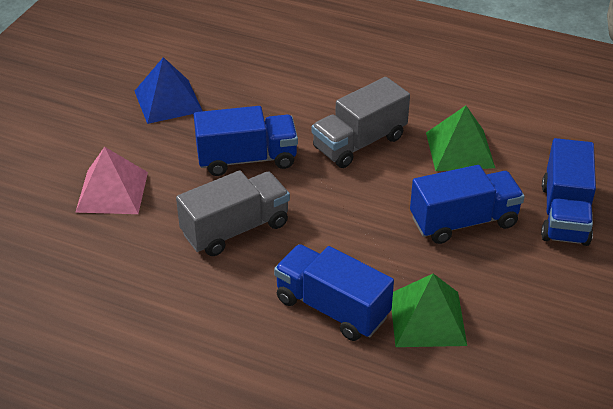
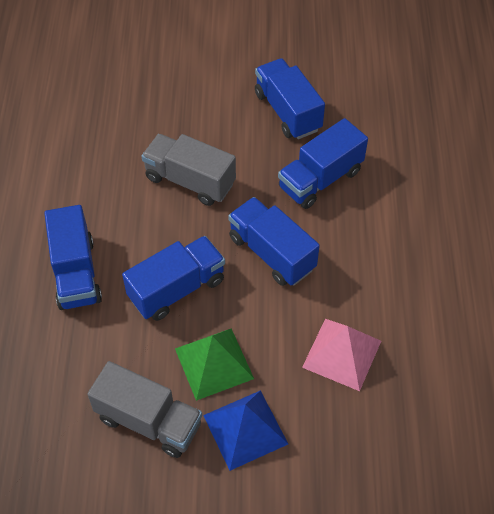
blue truck: [194,106,298,176] [274,244,394,341] [410,165,525,244] [541,138,596,246] = 4 -> [44,205,102,310] [122,236,225,321] [228,197,320,286] [255,58,325,139] [278,118,368,209] = 5
green pyramid: [391,274,467,347] [426,106,495,171] = 2 -> [175,328,254,401] = 1

